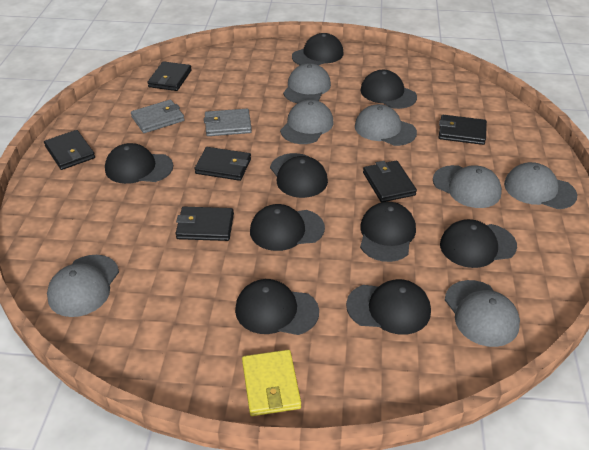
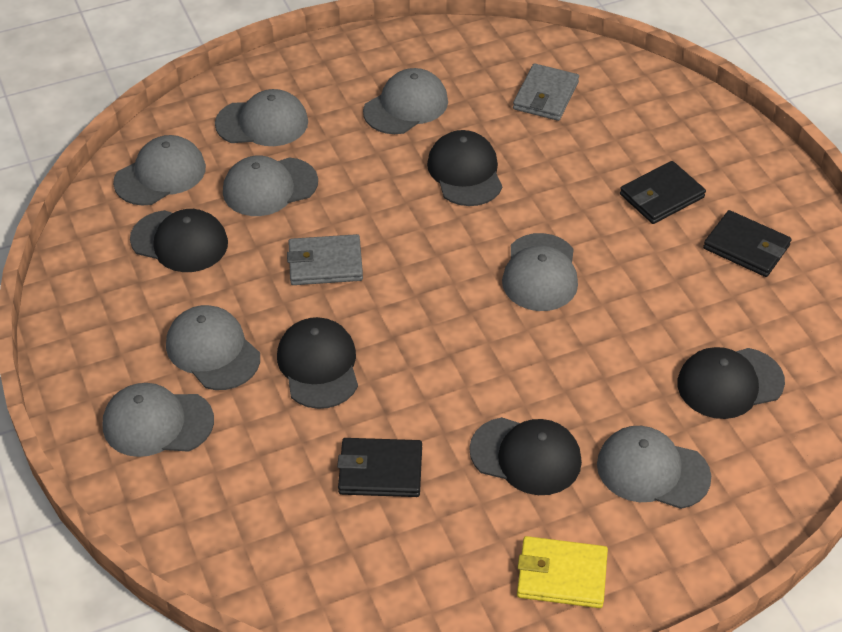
black cap: [105,143,173,184] [235,279,319,335] [250,204,325,251] [270,153,328,198] [292,33,344,65] [346,279,431,335] [360,202,416,262] [361,70,417,109] [440,219,517,268] = 9 -> [130,209,228,272] [277,317,358,409] [427,130,502,206] [469,417,582,495] [677,347,785,419] = 5
black wallet: [44,130,95,170] [147,61,192,91] [175,207,234,241] [194,147,251,181] [363,161,417,202] [439,115,487,145] = 6 -> [337,438,422,497] [620,161,706,224] [703,210,792,277] = 3
grey cap: [47,255,119,317] [280,99,333,144] [283,63,331,103] [355,104,417,146] [433,165,502,208] [445,280,520,347] [504,162,577,209] = 7 -> [103,383,214,457] [113,135,206,206] [166,305,260,390] [215,89,308,146] [223,156,318,216] [363,68,448,134] [502,233,578,311] [597,426,711,509] = 8

